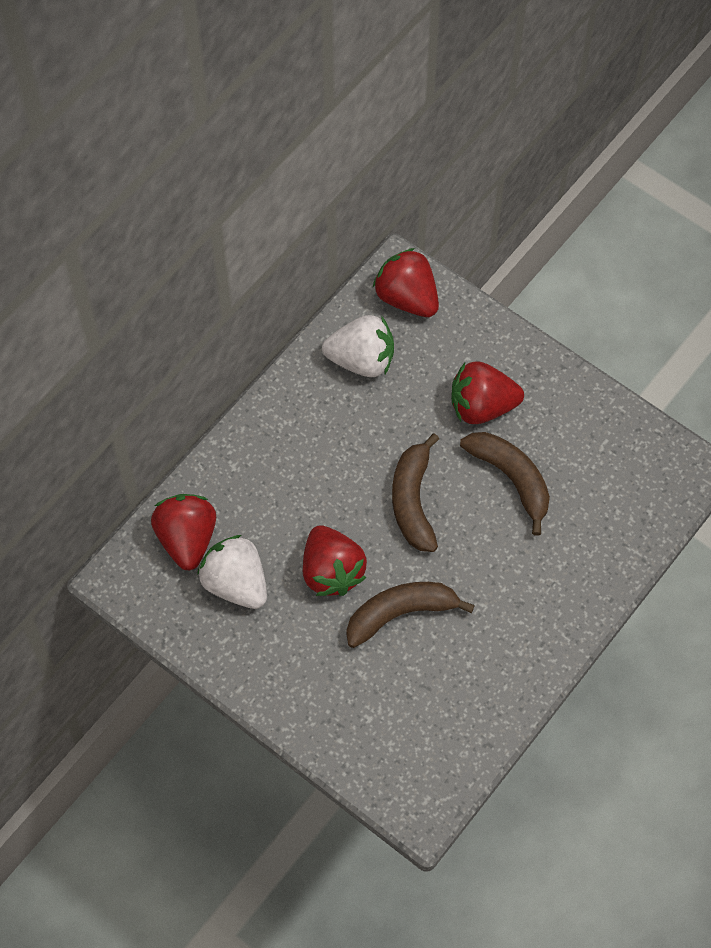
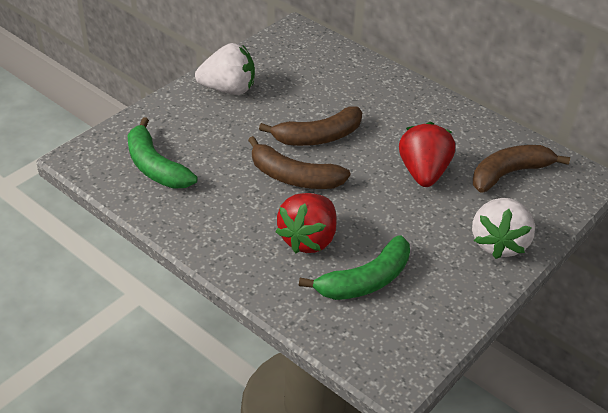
green banana: none = 0 -> [127,117,198,189] [299,235,410,300] = 2
red strawberry: [151,494,216,570] [303,526,367,596] [373,248,439,317] [451,361,524,424] = 4 -> [276,193,337,254] [399,122,455,187] = 2

